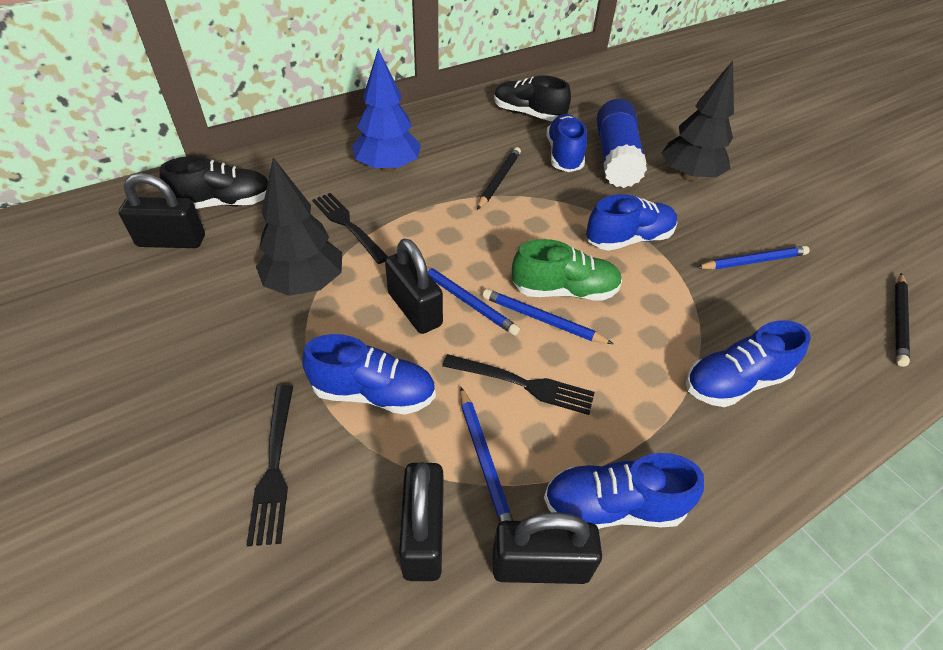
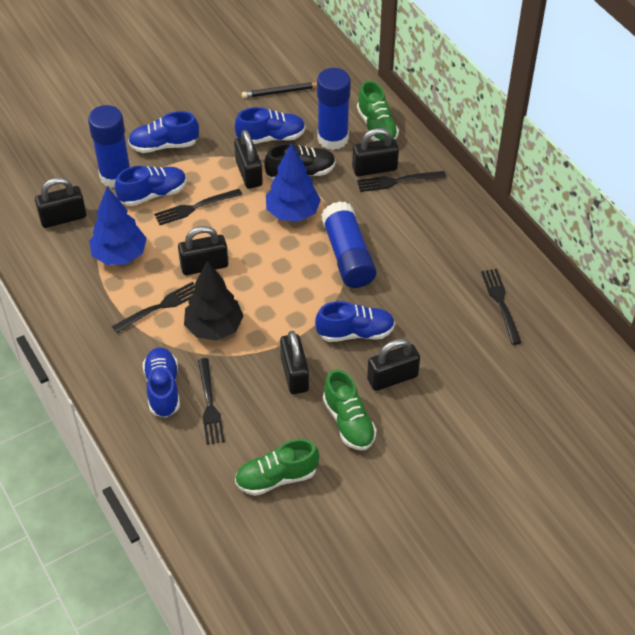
black fork: [246,385,293,547] [312,193,388,264] [442,354,595,415] = 3 -> [112,282,195,333] [154,189,242,225] [198,358,225,445] [357,171,446,192] [481,269,522,345] = 5
black padlock: [118,173,205,248] [385,239,443,334] [399,462,443,581] [493,512,602,584] = 4 -> [35,177,86,228] [178,226,228,275] [234,130,263,189] [280,331,309,394] [352,128,399,176] [367,339,420,391] = 6
black pencil: [477,147,521,210] [895,273,910,367] = 2 -> [242,82,317,98] = 1
black shoe: [159,156,268,209] [494,75,571,121] = 2 -> [265,143,336,180] = 1
black tree: [256,157,342,296] [662,61,734,181] = 2 -> [184,261,244,340] = 1
blue glue stick: [597,99,647,188] = 1 -> [88,105,130,188] [317,68,351,150] [321,201,377,288] = 3
blue pencil: [427,266,520,335] [460,387,513,523] [482,289,613,344] [696,246,810,270] = 4 -> none = 0
blue tree: [352,49,421,173] = 1 -> [89,187,147,265] [266,143,321,222] = 2
green shoe: [512,239,622,301] = 1 -> [235,439,319,496] [323,369,377,450] [357,80,399,141] = 3

